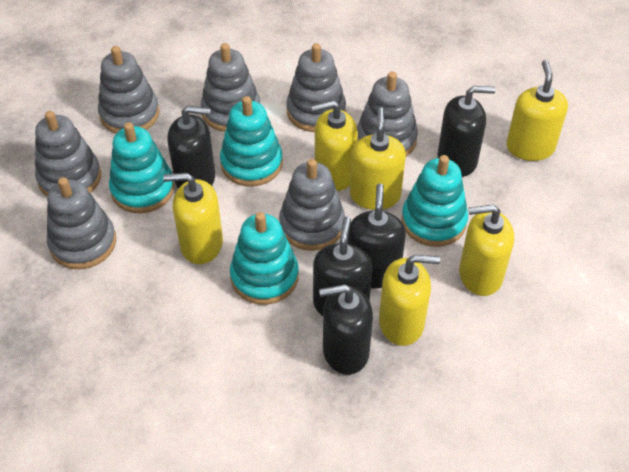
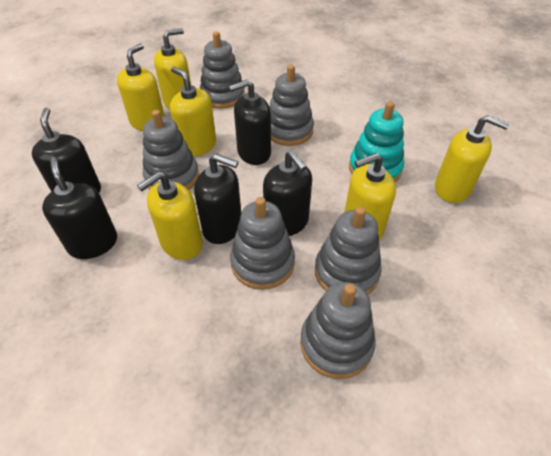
grey stacking toy: [35,111,101,196] [47,177,116,269] [98,46,159,133] [201,43,260,132] [279,159,345,251] [286,43,346,132] [357,71,418,156] = 7 -> [143,110,199,190] [200,32,245,109] [230,197,295,290] [270,65,314,146] [300,282,376,379] [315,206,382,294] = 6
turquoise stacking toy: [109,122,175,213] [220,96,283,187] [230,212,299,305] [401,155,468,247] = 4 -> [349,101,404,182] = 1

